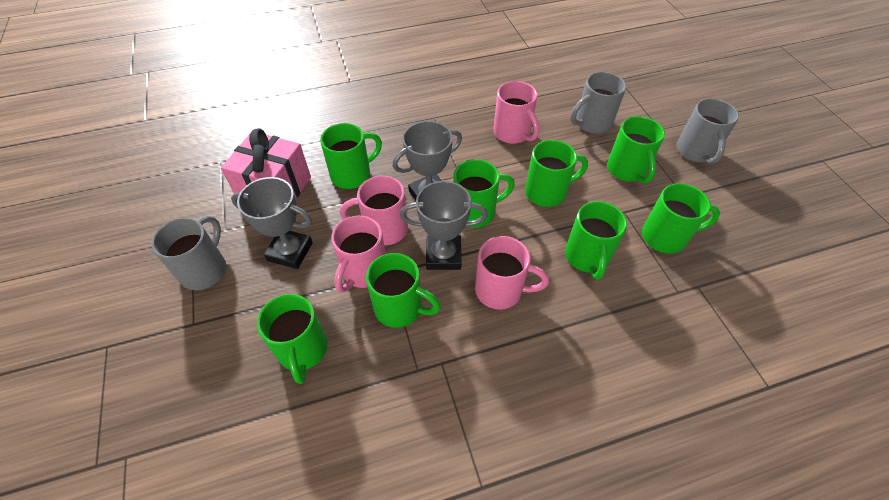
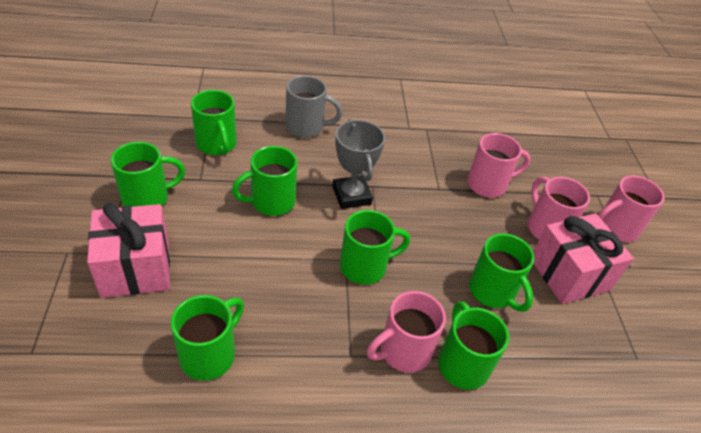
green mug: [257,294,328,384] [320,123,382,189] [366,253,441,328] [453,159,515,228] [525,140,588,207] [565,201,627,280] [607,116,665,183] [642,183,720,254] = 8 -> [111,142,185,207] [171,295,244,381] [191,90,236,155] [232,146,297,216] [340,210,410,284] [438,301,509,390] [469,233,534,312] = 7
grey mug: [151,216,226,290] [570,72,626,134] [676,98,739,164] = 3 -> [285,76,343,138] = 1
grey trophy: [231,177,313,269] [392,121,462,200] [400,181,488,270] = 3 -> [332,119,385,209] = 1
pink gift: [221,128,311,199] = 1 -> [87,203,170,298] [533,213,634,304] = 2

